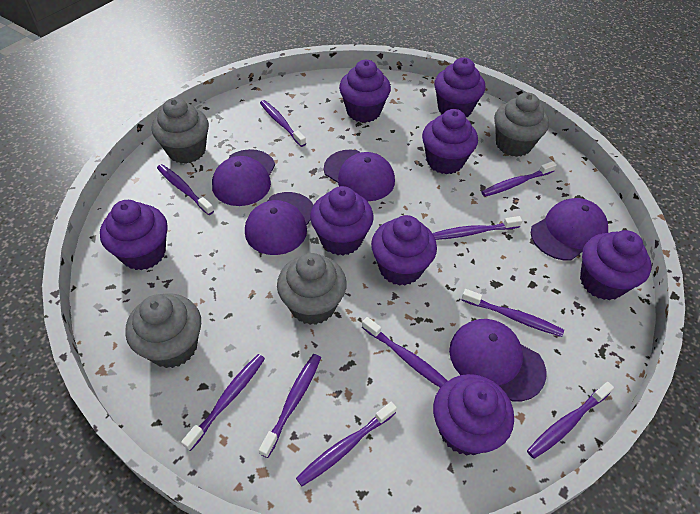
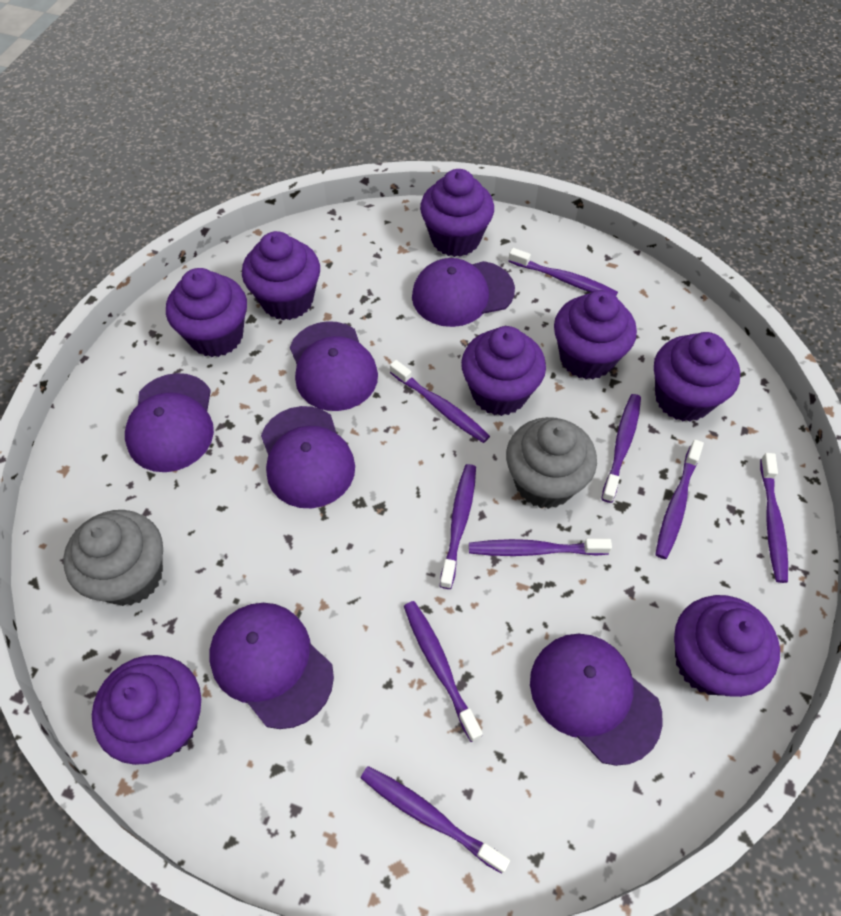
grey cupcake: [125,293,201,368] [152,98,209,164] [277,253,347,325] [494,92,549,157] = 4 -> [63,510,163,606] [506,417,597,509] = 2
purple cap: [212,149,275,206] [245,192,313,255] [324,149,395,201] [449,319,546,401] [531,198,608,260] = 5 -> [125,373,214,472] [210,603,334,729] [261,406,355,508] [290,321,378,411] [412,258,515,327] [530,634,663,766] = 6
purple toothbrush: [157,164,214,215] [181,354,265,451] [259,354,321,458] [260,100,306,147] [296,402,397,486] [362,317,447,388] [433,216,522,240] [462,289,564,337] [481,161,557,197] [527,382,614,459] = 10 -> [361,766,510,874] [390,360,490,443] [404,601,483,742] [440,464,476,589] [469,539,612,556] [508,248,618,296] [602,394,641,503] [655,440,704,559] [760,453,788,583] = 9

